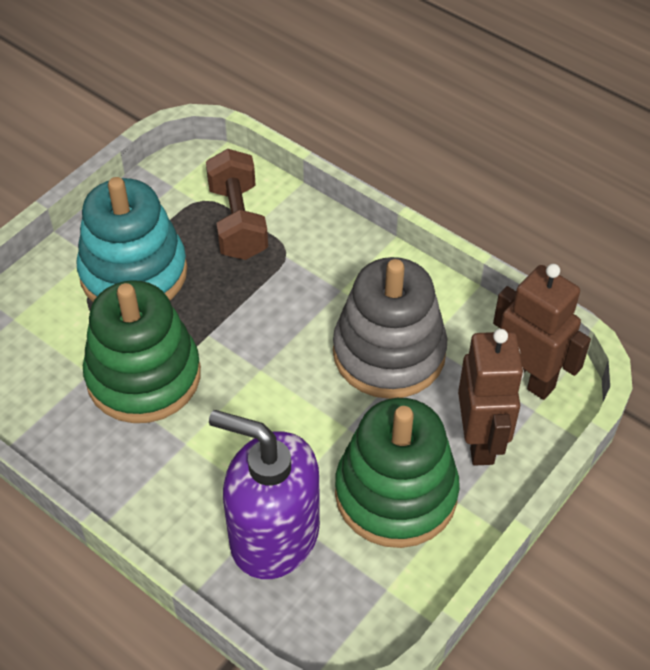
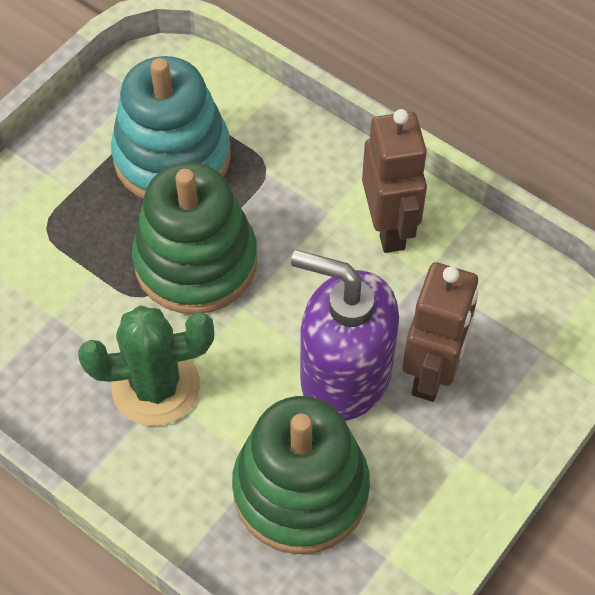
brown dumbbell: [206,149,268,260] = 1 -> none = 0
green cactus: none = 0 -> [78,305,214,426] = 1
grey stacking toy: [333,257,447,399] = 1 -> none = 0

